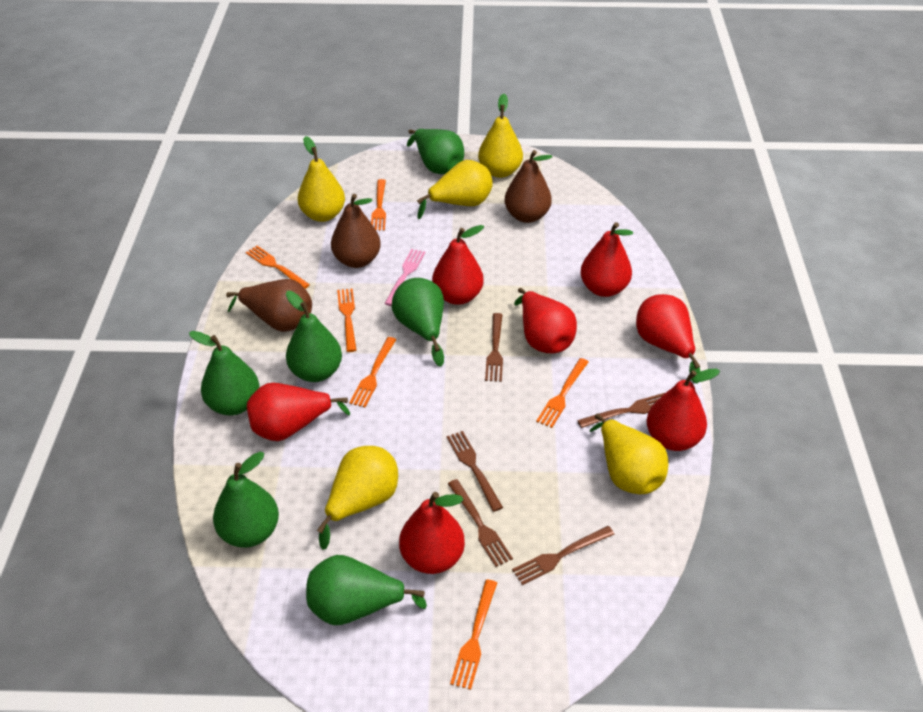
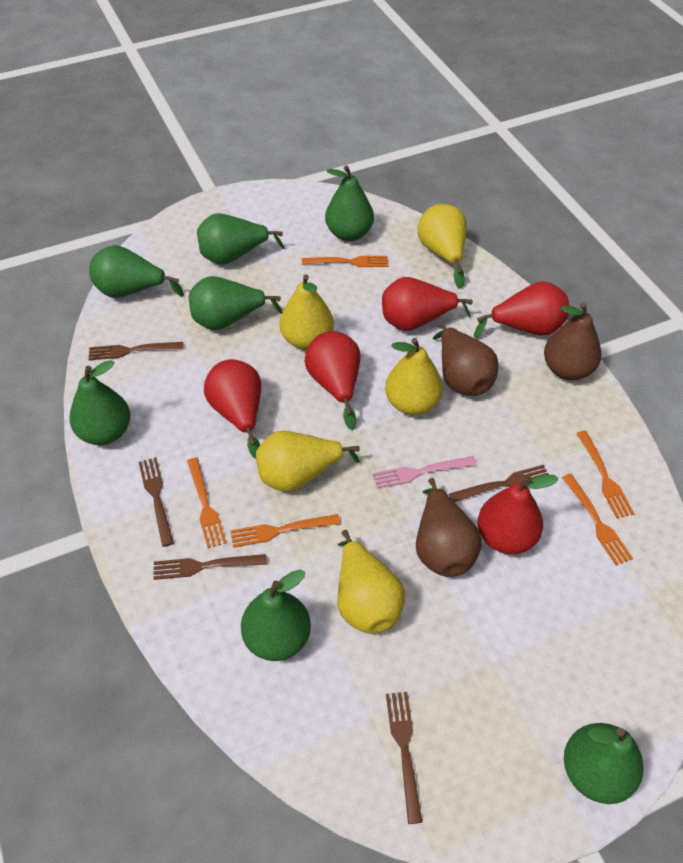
green pear: [189,331,260,415] [213,452,279,548] [286,291,342,382] [306,555,427,625] [392,278,444,367] [407,129,464,174] = 6 -> [69,360,130,445] [89,245,184,298] [189,276,282,330] [197,213,284,265] [241,570,311,661] [325,165,374,241] [564,723,643,804] = 7
orange fork: [246,246,310,289] [337,288,356,352] [349,337,396,407] [371,179,386,231] [450,580,497,690] [536,358,588,428] = 6 -> [187,457,226,548] [230,514,340,548] [302,256,388,267] [562,474,633,566] [577,431,634,518] = 5
red pear: [247,383,350,441] [399,492,465,574] [432,225,484,305] [514,288,577,353] [580,222,633,297] [636,294,701,384] [647,369,720,451] = 7 -> [204,359,261,459] [304,331,361,430] [382,277,473,331] [474,281,569,338] [478,474,559,554] = 5

